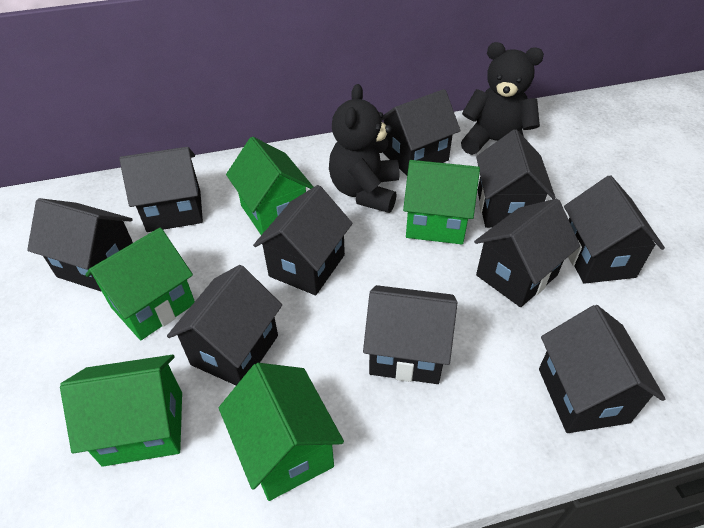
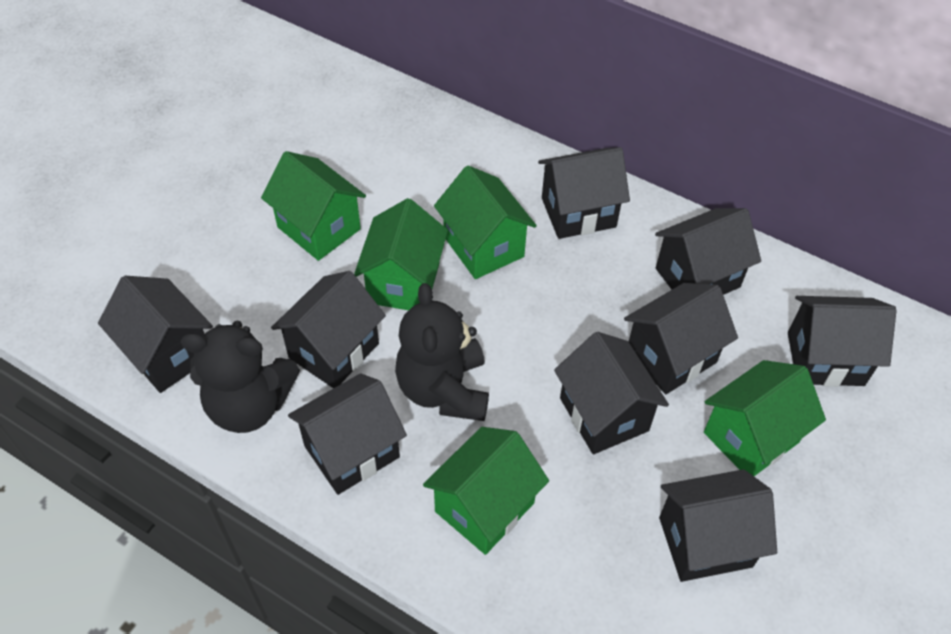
black house: [27,198,133,292] [119,147,203,232] [167,265,282,385] [253,185,353,295] [363,285,457,384] [381,89,460,176] [474,199,580,307] [476,129,555,228] [539,305,665,433] [564,175,665,284] = 10 -> [98,276,213,393] [271,271,386,388] [288,373,407,495] [538,147,630,239] [554,332,669,454] [624,283,738,394] [655,208,761,295] [659,469,777,582] [788,296,897,387] = 9

